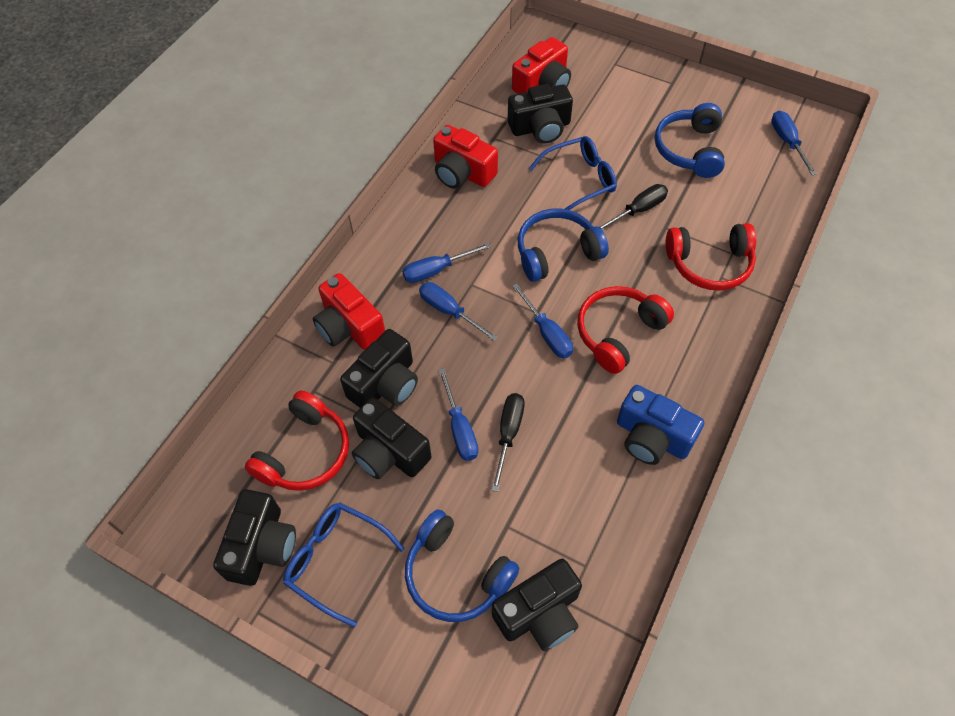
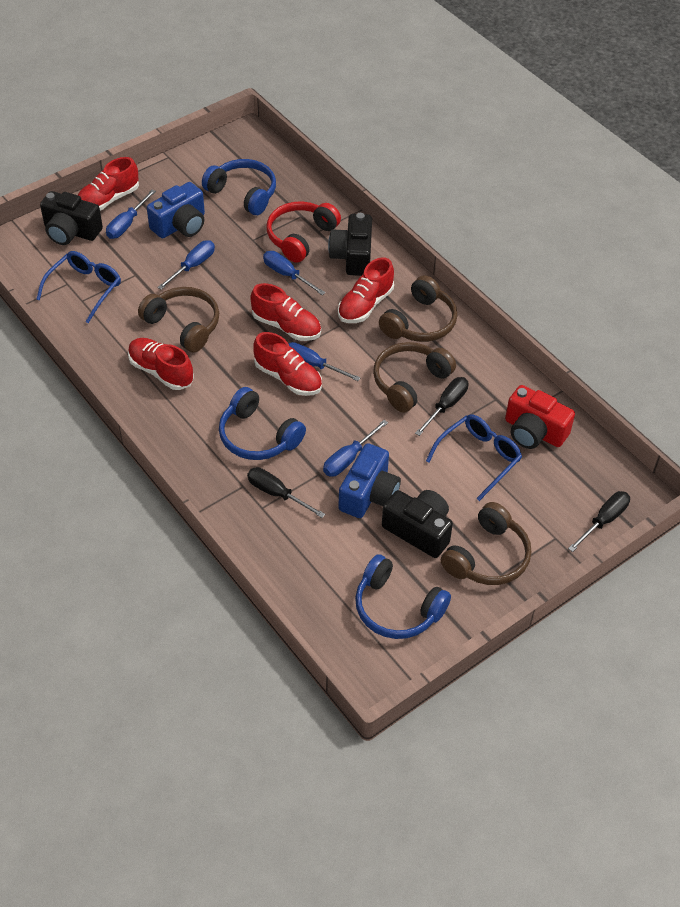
black camera: [213,489,296,586] [340,329,418,408] [352,398,432,479] [492,559,582,651] [508,84,573,144] = 5 -> [40,191,103,245] [328,213,372,276] [382,490,453,558] = 3
black screwdriver: [491,393,525,492] [598,184,668,230] = 2 -> [247,467,325,518] [415,377,468,436] [568,491,630,552] = 3
blue camera: [617,385,704,465] = 1 -> [147,182,205,238] [338,443,401,518] = 2
brown headphones: none = 0 -> [138,287,219,353] [373,342,456,413] [379,275,457,342] [441,502,532,585] = 4
red camera: [313,273,385,350] [433,125,498,189] [512,37,571,94] = 3 -> [505,385,575,449] = 1
red headphones: [245,390,349,491] [577,286,674,374] [666,223,756,290] = 3 -> [267,202,341,263] = 1
red shoe: none = 0 -> [78,157,139,211] [128,338,194,390] [250,283,321,341] [253,332,322,396] [338,257,394,323] = 5

